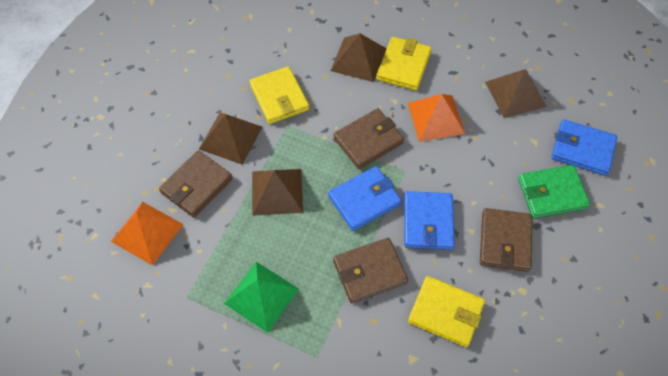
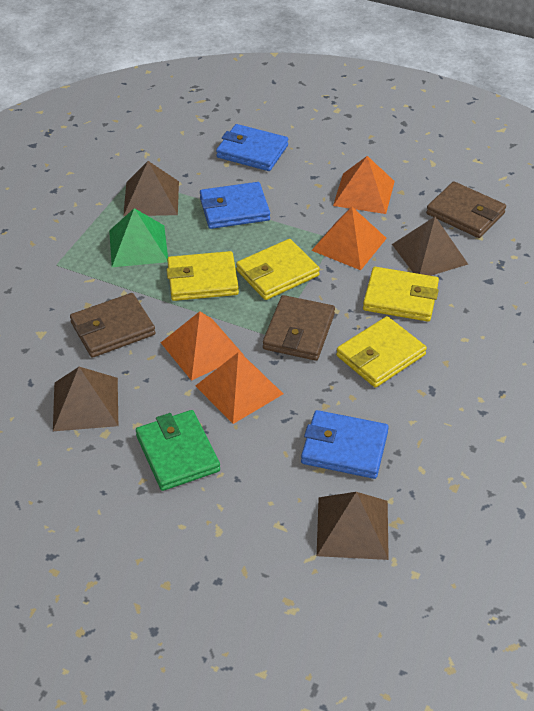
brown wallet: [159,150,233,218] [333,238,408,303] [334,108,404,169] [480,208,532,272] = 4 -> [70,293,155,358] [263,295,335,361] [426,181,506,238] = 3
orange pyramid: [111,202,183,266] [408,94,465,142] = 2 -> [161,311,244,381] [195,352,283,424] [311,207,387,270] [333,156,395,214] = 4
yellow wallet: [250,66,309,124] [376,37,432,91] [408,276,485,347] = 3 -> [166,251,239,301] [236,239,320,300] [336,316,427,388] [363,267,439,322] = 4

